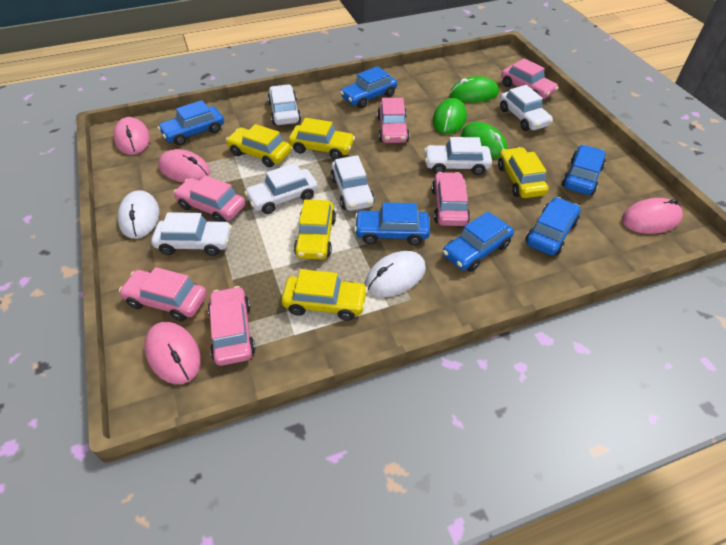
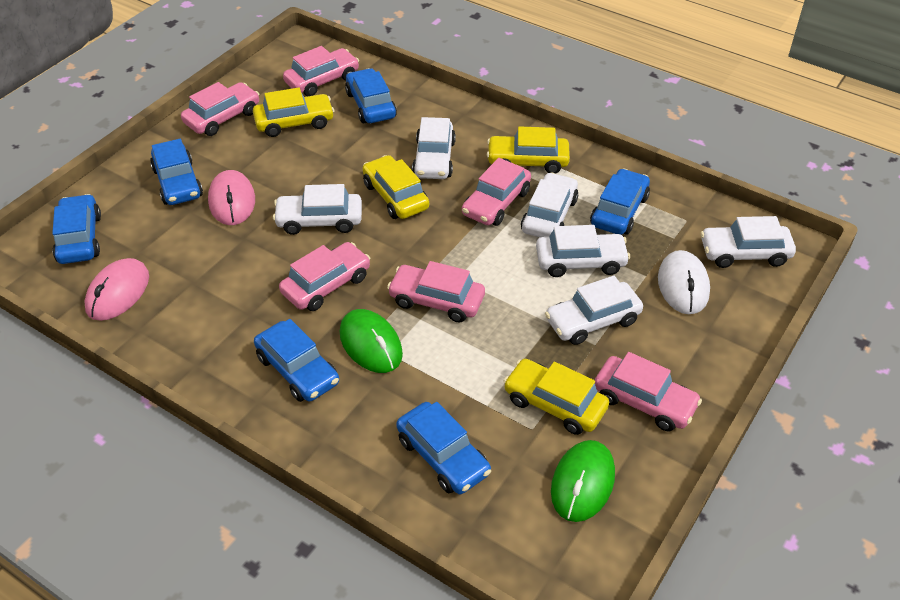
green mouse: [433,98,467,134] [450,76,499,103] [461,122,507,158] = 3 -> [340,309,403,373] [551,440,615,522] = 2
pink mouse: [113,117,150,155] [144,322,201,384] [158,149,210,183] [622,198,683,234] = 4 -> [85,258,149,321] [208,170,255,225] = 2
white mouse: [118,190,159,239] [365,251,426,297] = 2 -> [658,250,710,314] = 1
yellow car: [226,124,291,167] [281,269,368,321] [288,118,355,159] [294,199,336,260] [498,147,549,198] = 5 -> [253,87,334,137] [362,155,429,219] [487,126,570,174] [503,359,609,435] = 4

